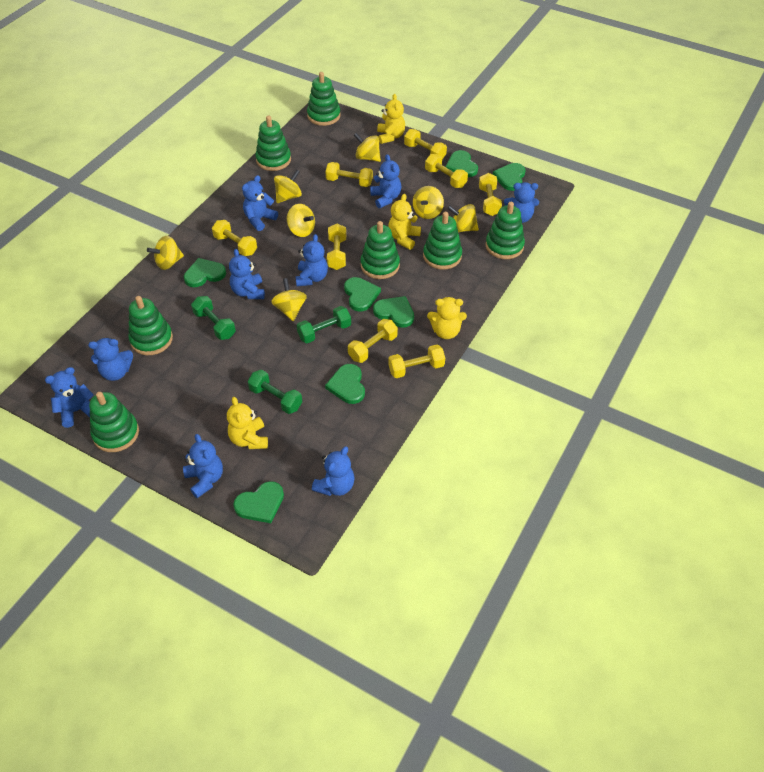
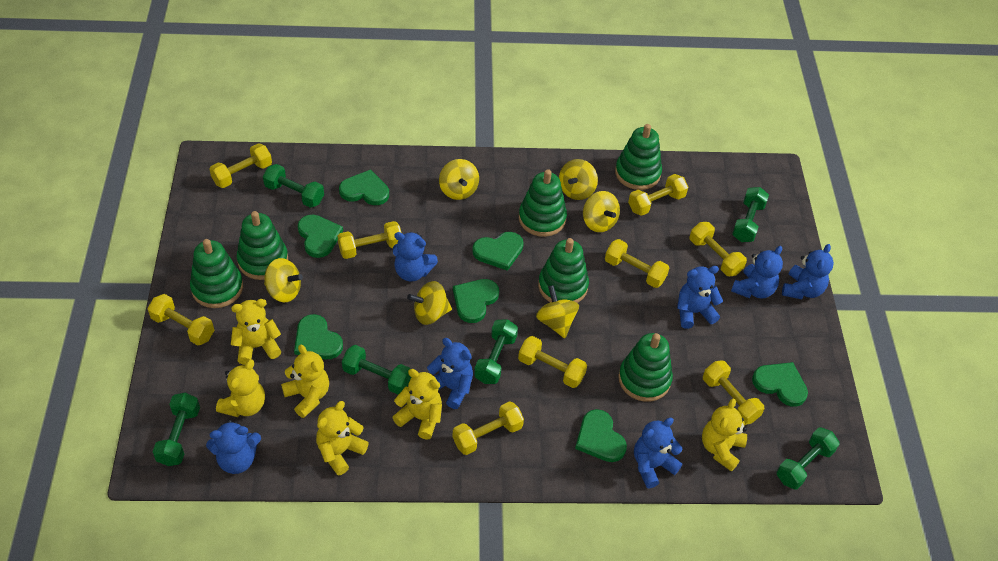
blue teddy bear: [45,367,94,428] [88,337,133,381] [183,434,223,498] [229,249,265,299] [242,175,278,231] [295,234,328,286] [312,446,355,496] [370,154,401,208] [504,182,539,223] = 9 -> [206,420,261,474] [393,232,438,281] [427,338,473,409] [634,418,683,488] [677,266,723,329] [731,246,783,299] [782,244,834,299] = 7
green dumbbell: [191,296,236,340] [248,370,302,414] [297,306,351,343] = 3 -> [153,393,200,466] [263,164,324,208] [342,345,412,395] [474,319,518,384] [732,187,769,242] [776,427,840,489] = 6
green stacking toy: [89,392,139,452] [128,296,173,355] [255,116,291,171] [307,72,341,126] [360,221,400,279] [423,212,462,270] [486,202,525,259] = 7 -> [190,239,243,308] [237,211,288,280] [519,169,567,237] [538,238,589,303] [615,124,662,190] [618,333,673,402] = 6
yellow dumbbell: [212,220,257,256] [325,162,373,187] [327,224,346,270] [348,319,398,363] [388,345,445,378] [404,129,447,159] [425,154,468,188] [479,173,502,216] = 8 -> [147,294,214,346] [209,143,272,188] [338,221,402,259] [452,401,524,455] [518,336,587,388] [605,239,669,288] [628,174,688,216] [690,222,747,276] [703,360,764,425] = 9
yellow spinning top: [147,236,184,270] [271,278,307,321] [274,169,302,203] [287,204,315,237] [354,133,381,162] [413,186,444,219] [447,204,479,232] = 7 -> [264,258,303,302] [407,281,452,325] [439,159,479,200] [536,285,579,338] [559,159,598,200] [583,191,620,232] = 6
yellow teddy bear: [227,397,268,449] [377,94,405,144] [388,194,421,250] [427,297,467,339] = 4 -> [216,360,265,417] [231,299,281,365] [281,345,329,418] [316,401,369,476] [392,369,442,440] [702,398,747,472] = 6

